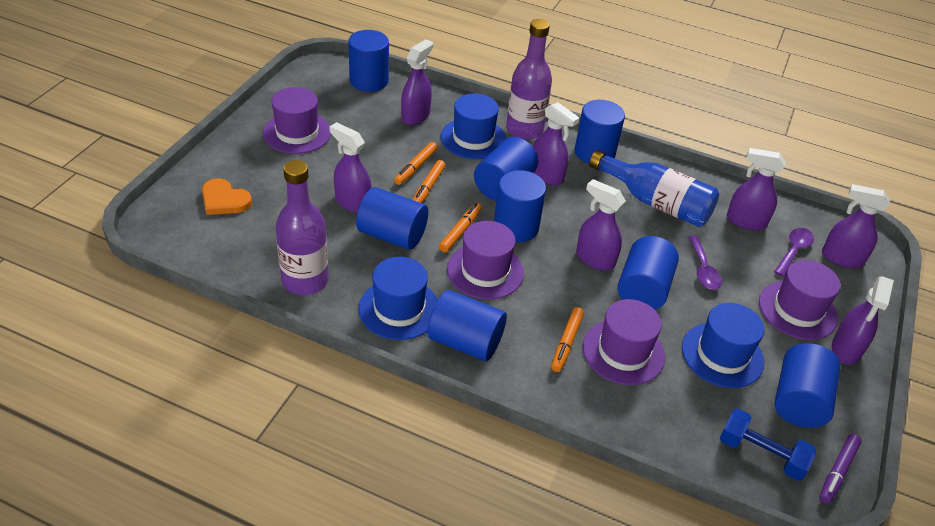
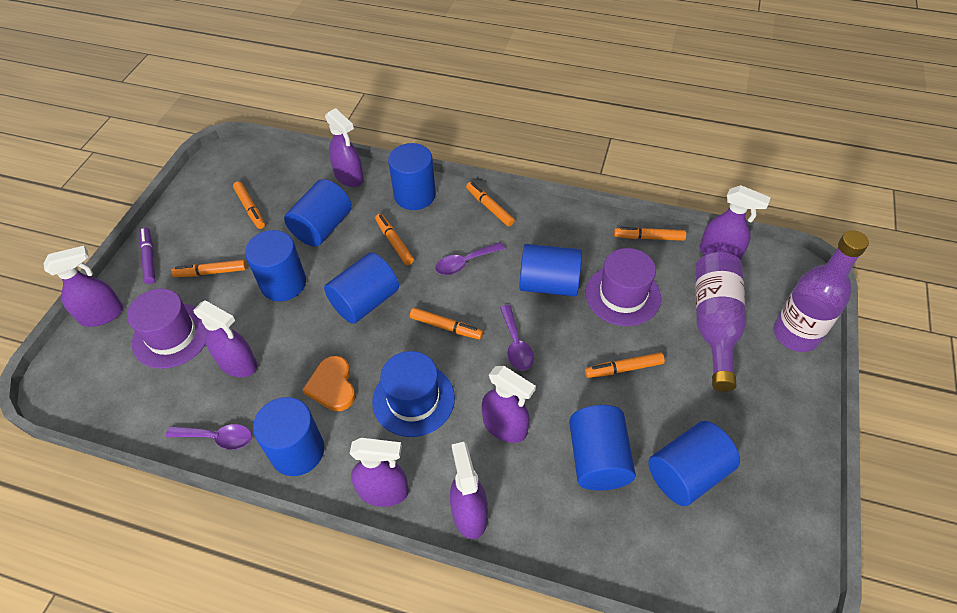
blue bottle: [589,150,719,227] = 1 -> none = 0
blue dumbbell: [720,409,816,481] = 1 -> none = 0
blue hat: [359,257,438,340] [441,93,506,159] [682,303,764,388] = 3 -> [372,351,455,437] = 1
orange marker: [394,142,438,185] [412,160,445,203] [439,203,482,253] [551,307,584,372] = 4 -> [171,260,247,277] [233,181,265,229] [375,214,414,265] [410,308,483,339] [466,182,515,227] [585,352,665,378] [614,227,686,241] = 7
purple hat: [263,87,331,154] [447,221,524,300] [583,299,665,385] [759,260,841,340] = 4 -> [127,288,208,369] [586,248,661,326] = 2
purple spoon: [688,236,722,290] [774,228,814,277] = 2 -> [166,424,252,450] [435,242,505,275] [500,305,534,371] = 3

